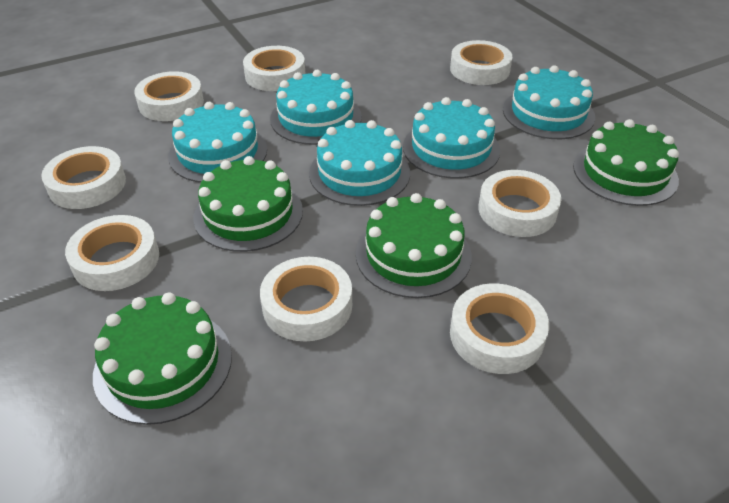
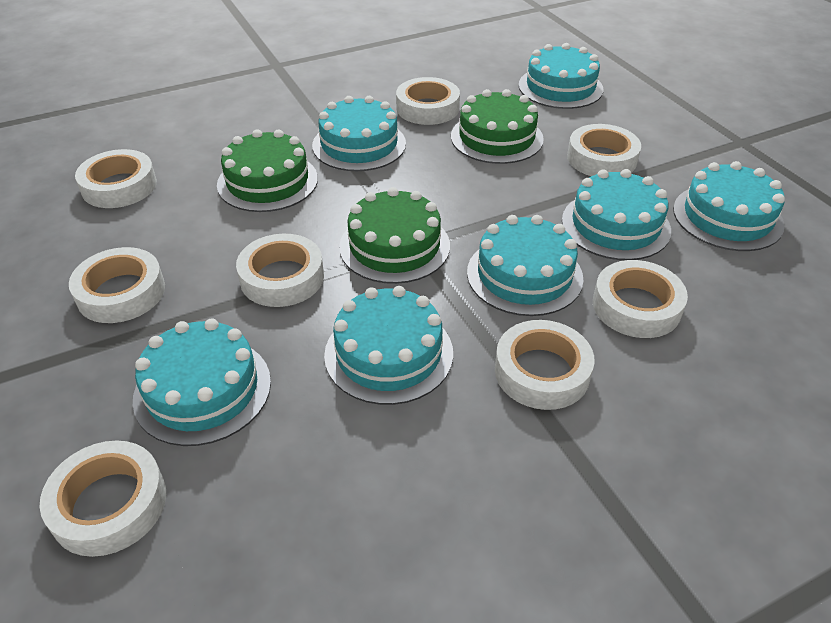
green cake: [93,292,232,425] [193,156,303,252] [356,193,472,298] [573,119,679,206] = 4 -> [217,129,318,212] [339,187,450,284] [451,89,544,164] = 3
turquoise cake: [168,102,267,183] [270,70,362,145] [309,120,410,206] [403,97,500,179] [503,65,595,139] = 5 -> [133,319,271,446] [312,96,406,171] [324,286,453,405] [467,215,583,316] [519,43,603,109] [562,169,671,260] [673,161,785,251] = 7

